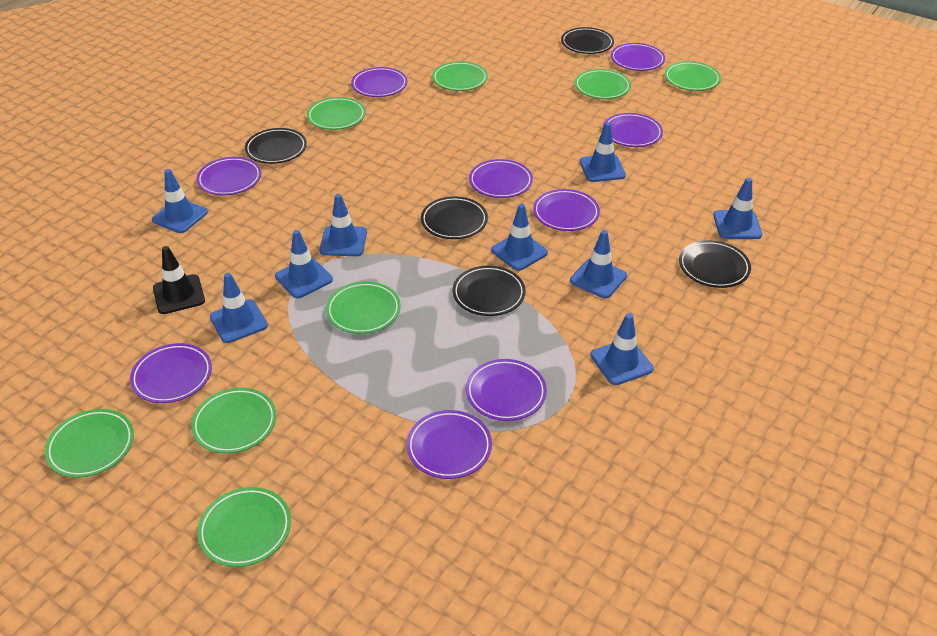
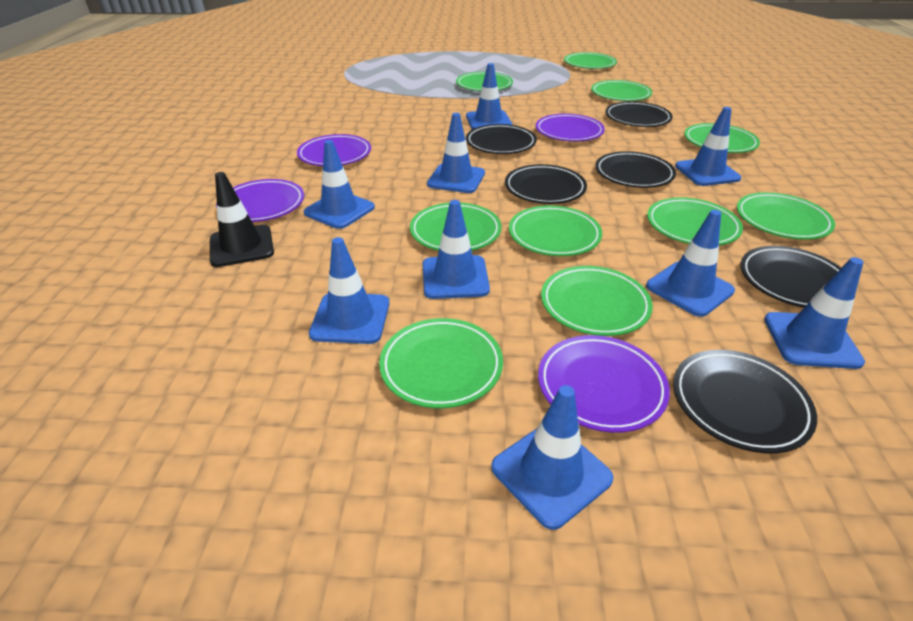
black plate: [245,128,307,164] [421,197,488,239] [452,266,526,316] [561,27,614,54] [679,240,751,288] = 5 -> [466,124,537,154] [505,164,587,204] [595,151,676,188] [605,102,673,127] [673,350,817,453] [741,246,856,308] = 6
green plate: [45,409,134,478] [191,388,276,454] [197,487,291,567] [307,97,366,130] [326,282,401,334] [432,61,488,91] [575,69,631,99] [665,61,721,91] = 8 -> [379,318,503,408] [410,203,501,251] [456,72,513,91] [509,205,602,256] [541,266,653,336] [564,52,617,69] [591,80,652,101] [647,197,743,246] [684,123,760,153] [737,192,835,240] = 10
purple plate: [130,343,212,403] [196,157,261,195] [351,67,407,97] [406,410,492,479] [466,359,547,421] [469,159,533,198] [533,189,600,231] [602,113,663,147] [611,43,665,71] = 9 -> [216,179,304,222] [297,134,371,166] [536,114,605,141] [538,335,670,433] = 4

